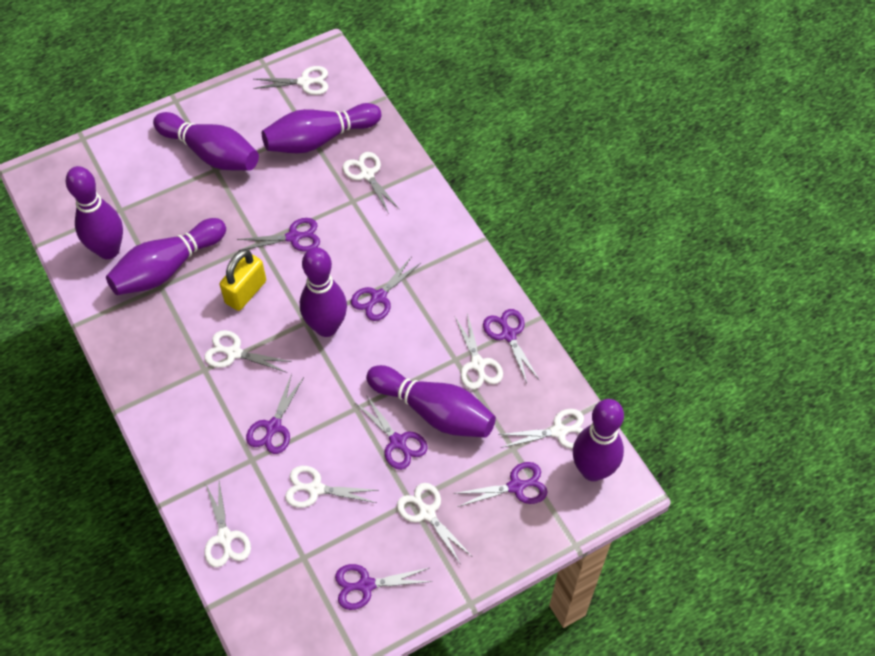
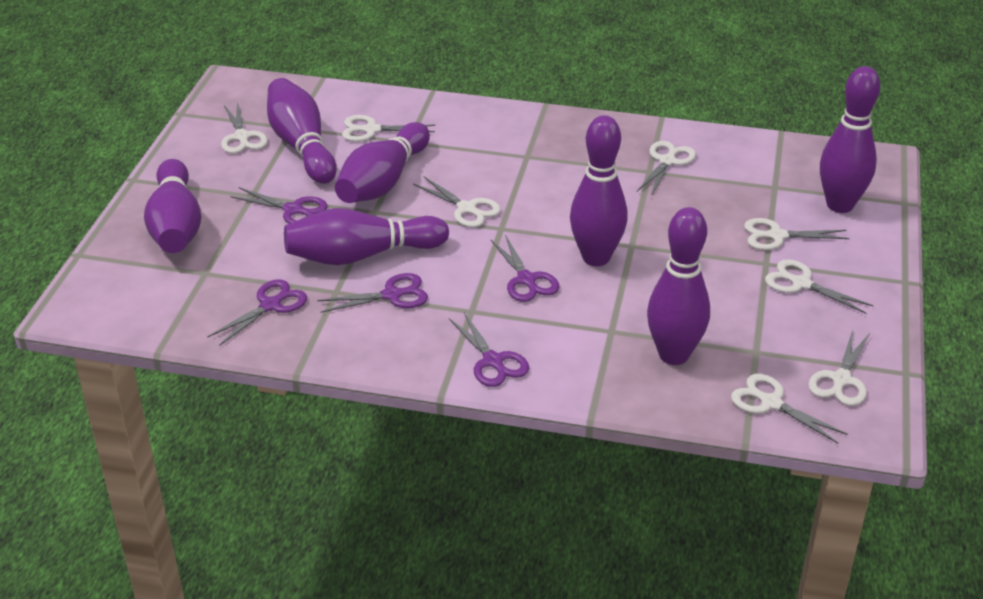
purple scissors: [237,218,320,251] [246,374,304,454] [335,564,432,610] [351,256,421,321] [356,395,428,470] [454,462,547,507] [483,309,539,383] = 7 -> [207,279,307,346] [230,187,328,224] [317,273,428,313] [449,313,529,387] [491,235,559,302] = 5
yellow padlock: [220,249,266,311] = 1 -> none = 0

